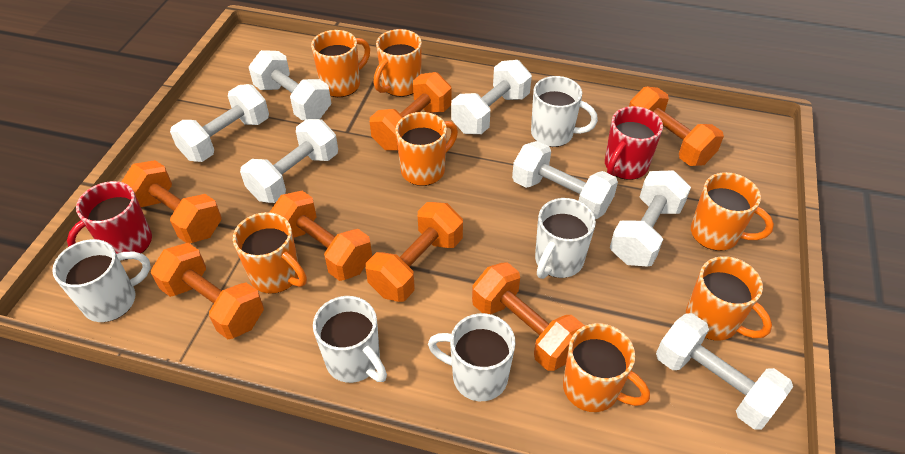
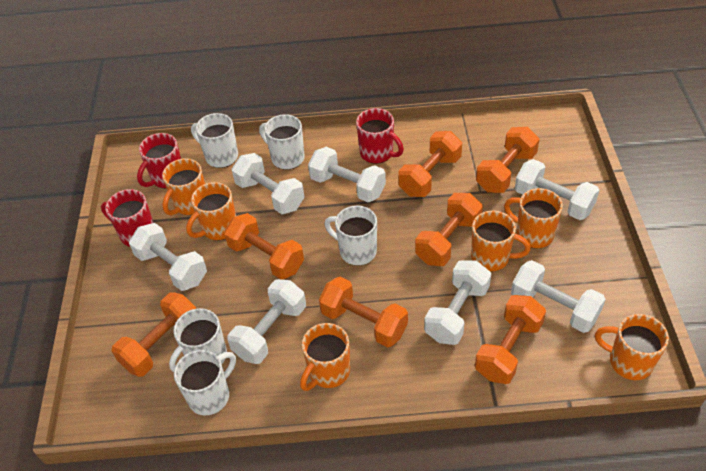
orange mug: [233,212,307,294] [311,30,370,97] [374,29,422,97] [395,112,458,186] [563,323,650,412] [686,256,772,341] [691,172,774,251] = 7 -> [162,158,205,215] [186,182,236,240] [300,323,350,391] [471,211,531,272] [504,188,563,248] [595,314,669,380] = 6
red mug: [67,181,152,260] [605,106,663,180] = 2 -> [101,189,154,247] [137,133,181,188] [356,108,404,164] = 3

